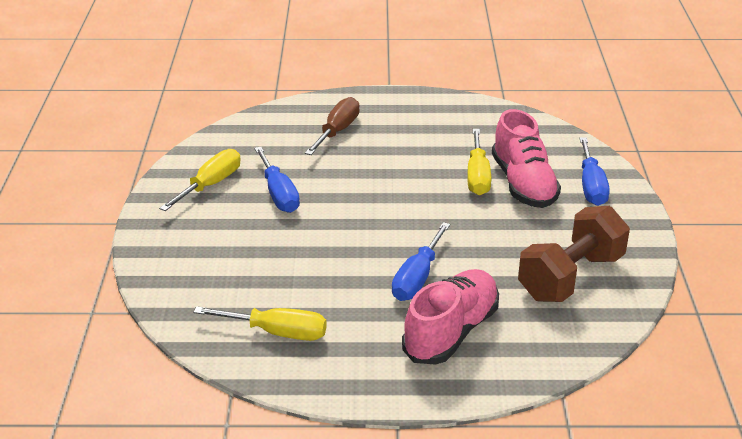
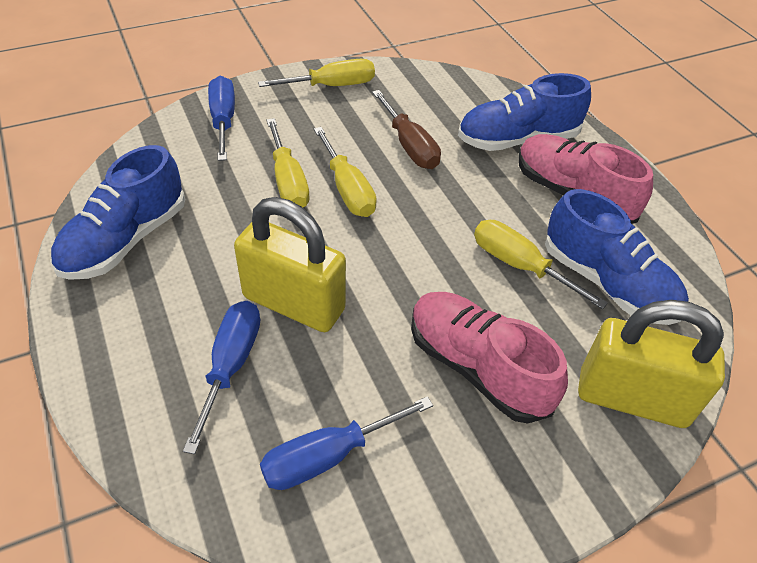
blue shoe: none = 0 -> [50,145,185,280] [458,73,591,151] [545,189,689,325] = 3
brown dumbbell: [518,206,630,302] = 1 -> none = 0
yellow padlock: none = 0 -> [234,197,346,332] [578,300,725,428] = 2
yellow screwdriver: [159,149,241,211] [194,306,327,341] [467,129,491,195] = 3 -> [258,59,375,87] [266,118,310,207] [314,127,377,217] [474,220,608,309] = 4

